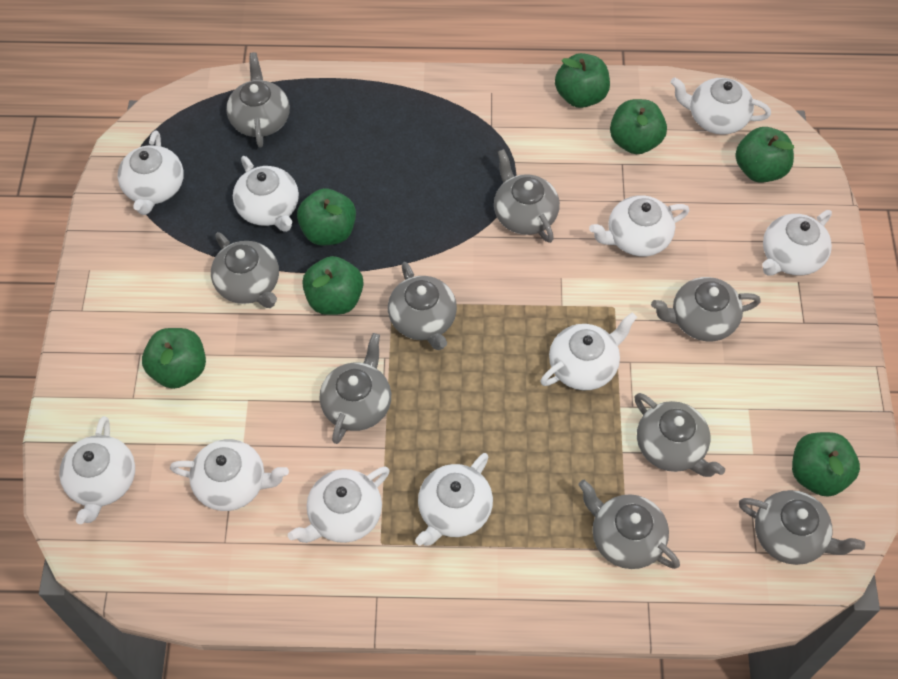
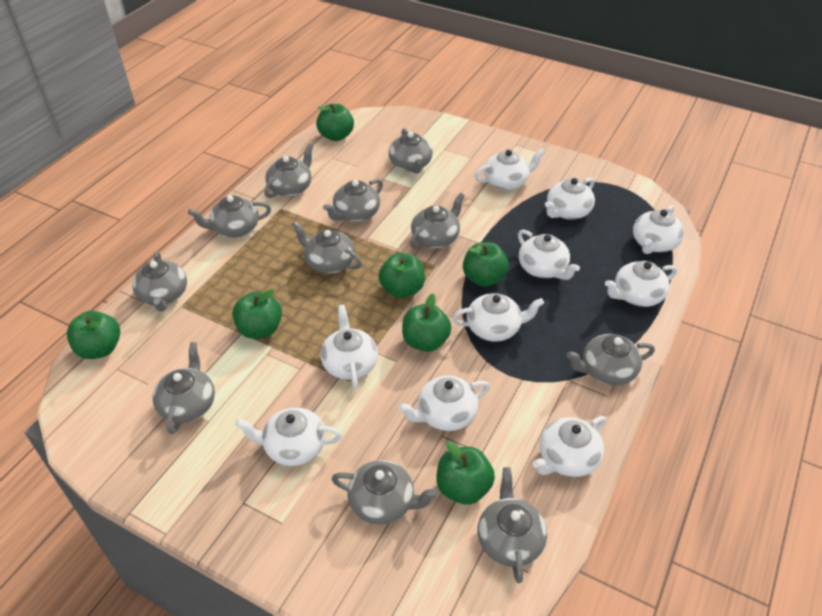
grey teapot: [211,232,279,308] [226,52,290,148] [320,333,391,444] [388,262,457,350] [494,149,560,243] [578,480,680,569] [634,393,725,477] [651,277,761,342] [739,490,865,565] = 9 -> [132,251,187,312] [153,342,215,434] [188,195,271,238] [264,144,313,198] [292,221,362,273] [323,179,383,222] [332,460,438,525] [389,128,433,174] [410,193,465,249] [478,467,547,583] [567,334,655,386] = 11

